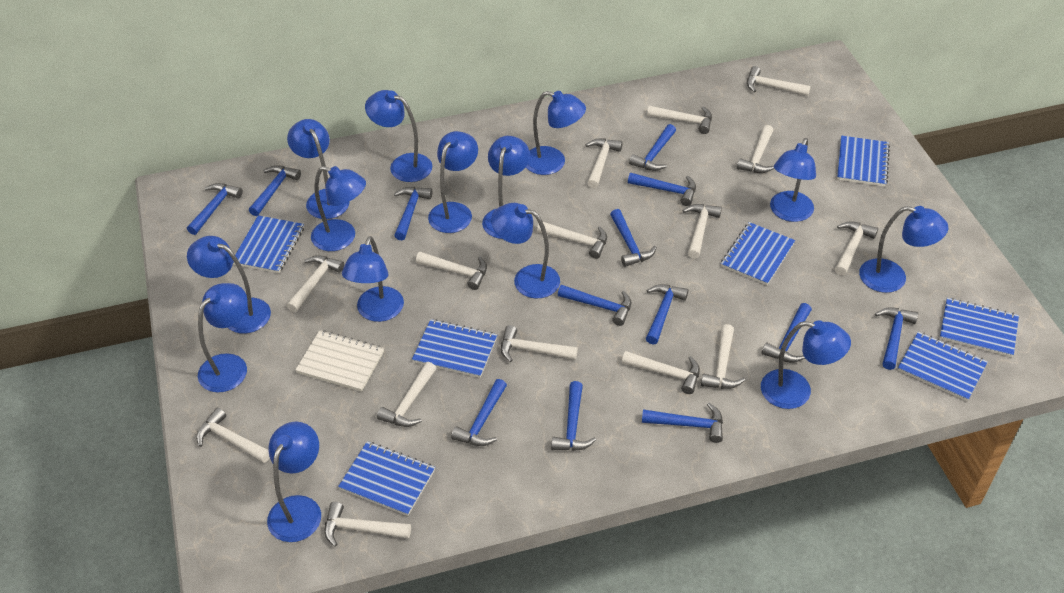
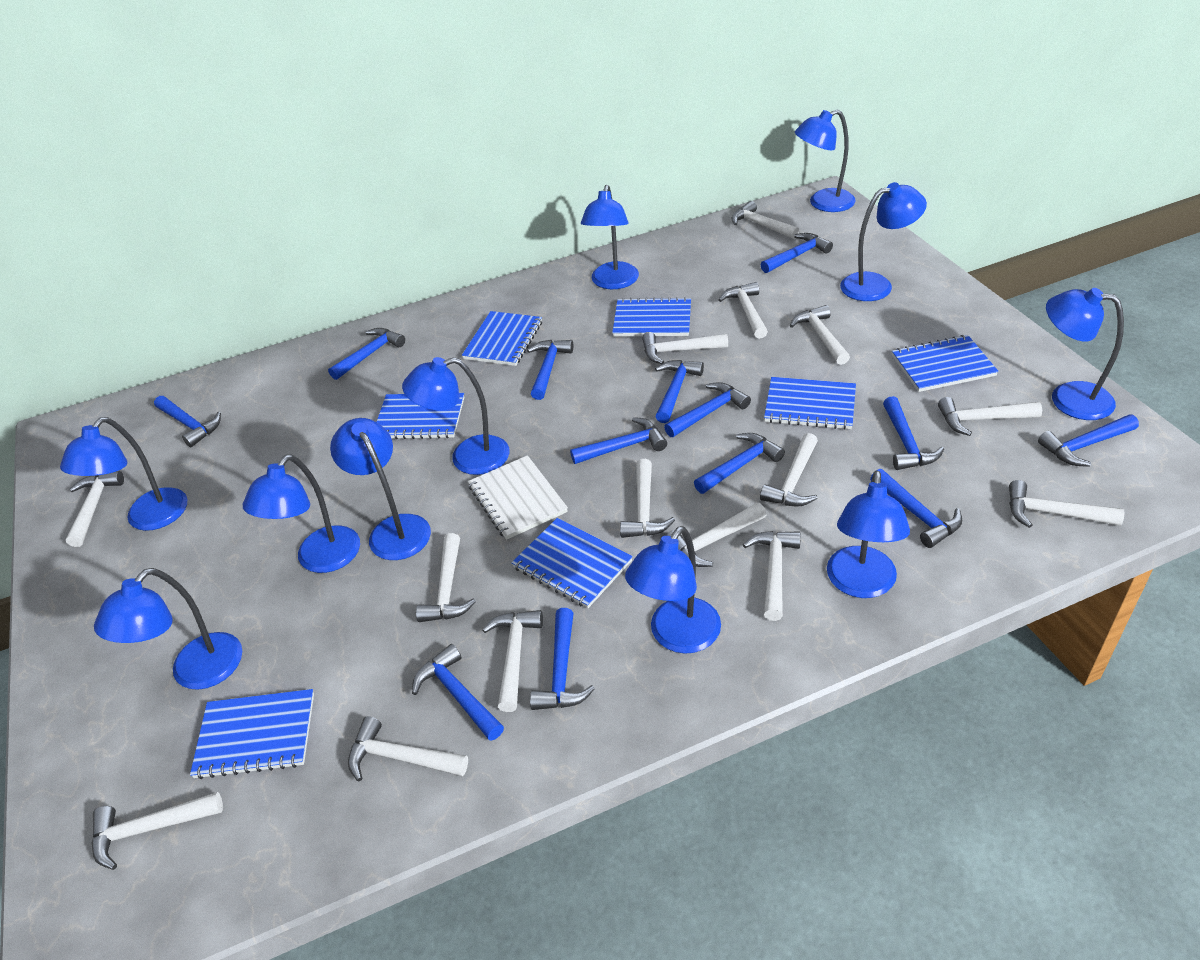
blue lamp: [187,236,271,334] [198,283,248,392] [267,422,321,542] [287,119,350,219] [311,166,366,251] [342,236,404,322] [365,90,432,182] [428,131,478,233] [482,136,530,239] [491,203,560,298] [526,91,586,175] [761,320,851,409] [770,138,816,222] [859,206,948,293] = 14 -> [60,417,187,531] [94,568,242,690] [243,454,360,573] [330,418,431,560] [402,357,510,475] [581,185,639,289] [625,526,721,654] [795,109,856,212] [827,470,910,598] [840,182,927,301] [1046,288,1124,420] = 11

